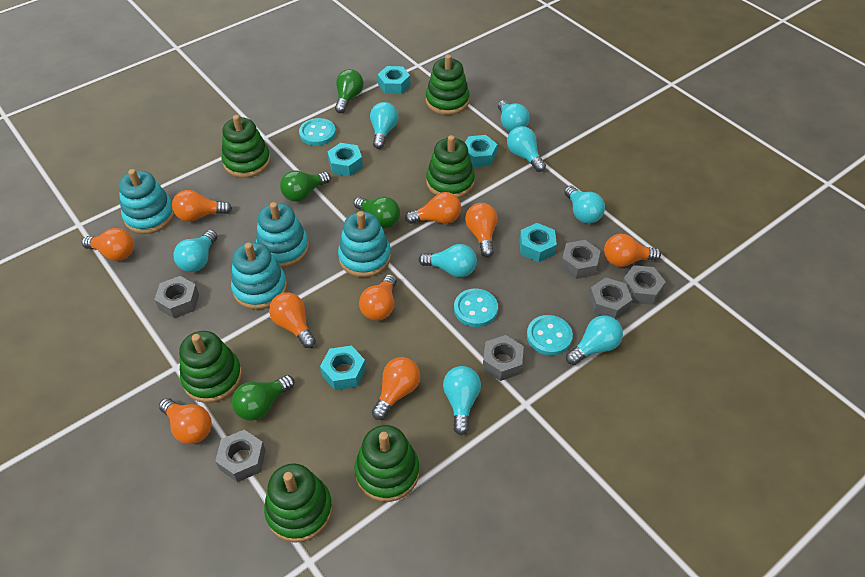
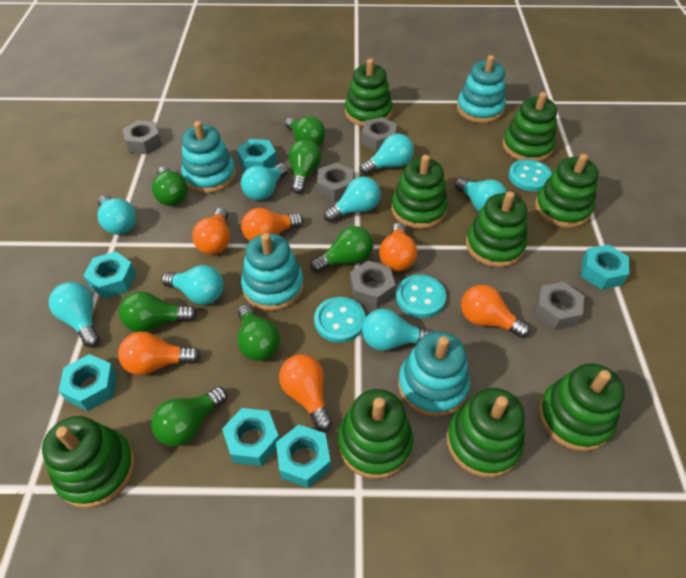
green light bulb: [232,375,295,421] [280,171,331,202] [335,69,364,113] [354,197,400,229] = 4 -> [119,291,197,332] [151,386,227,447] [152,166,188,206] [237,304,280,361] [285,116,325,146] [289,139,322,194] [310,226,374,273] = 7
green stacking toy: [179,331,242,403] [222,115,271,178] [264,463,332,543] [354,425,419,502] [426,54,470,115] [426,135,475,198] = 6 -> [42,416,135,508] [338,389,413,479] [345,59,392,126] [391,155,448,229] [447,388,525,478] [466,191,527,267] [502,92,557,162] [535,154,599,228] [539,363,625,451] = 9
grey nut: [154,276,199,318] [215,430,266,482] [482,335,524,381] [560,240,600,279] [588,277,632,319] [623,265,666,305] = 6 -> [123,120,162,155] [317,163,353,202] [350,261,395,308] [361,117,397,152] [534,282,584,330] = 5
orange light bulb: [82,228,134,261] [159,398,212,444] [172,190,232,222] [269,293,316,348] [359,274,397,321] [372,357,420,420] [405,192,461,224] [465,203,497,257] [604,234,661,267] = 9 -> [118,332,201,375] [192,208,230,255] [241,208,303,241] [279,354,332,431] [379,223,417,271] [461,285,530,338] = 6
turquoise nut: [320,345,366,390] [327,143,363,176] [378,66,410,94] [465,135,497,167] [519,223,557,262] = 5 -> [59,354,117,411] [83,252,136,298] [222,408,279,466] [237,139,277,171] [276,425,331,488] [581,245,629,290] = 6

